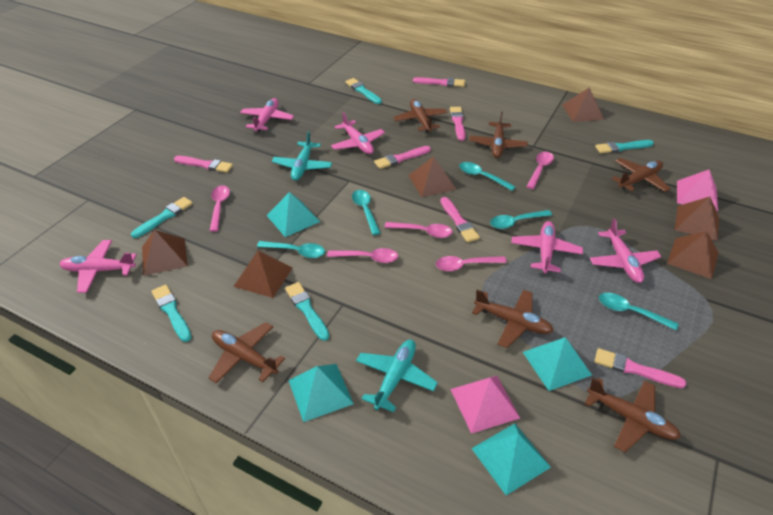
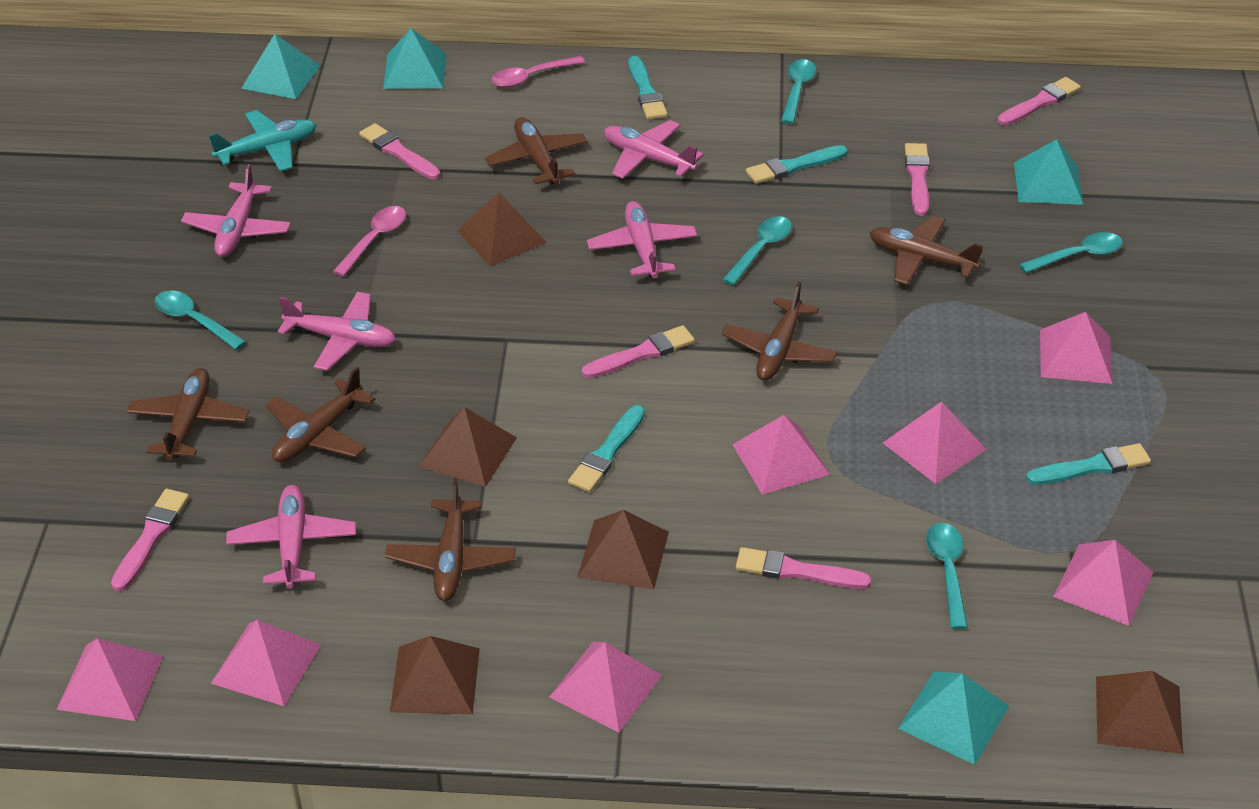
brown pyramid: [142,230,188,276] [233,250,293,298] [408,156,457,197] [562,87,604,122] [667,231,719,279] [675,197,719,241] = 6 -> [390,636,480,714] [419,407,517,487] [457,193,547,266] [578,510,669,589] [1096,671,1183,754] = 5
pink pyramid: [450,376,520,434] [677,170,718,211] = 2 -> [56,638,163,721] [211,620,321,706] [549,642,662,732] [732,415,830,495] [883,401,987,484] [1040,312,1113,384] [1053,540,1153,626] = 7
pink spoon: [210,185,230,232] [327,248,398,263] [384,222,453,238] [436,256,507,271] [526,152,554,189] = 5 -> [333,206,406,277] [491,56,585,87] = 2
turquoise brush: [131,197,193,238] [152,285,192,342] [285,282,329,341] [345,78,382,104] [595,140,654,153] = 5 -> [568,405,645,492] [628,56,668,120] [746,145,848,184] [1026,443,1151,485] = 4
turquoise plane: [272,131,332,181] [356,340,438,412] = 2 -> [209,110,317,171] = 1

